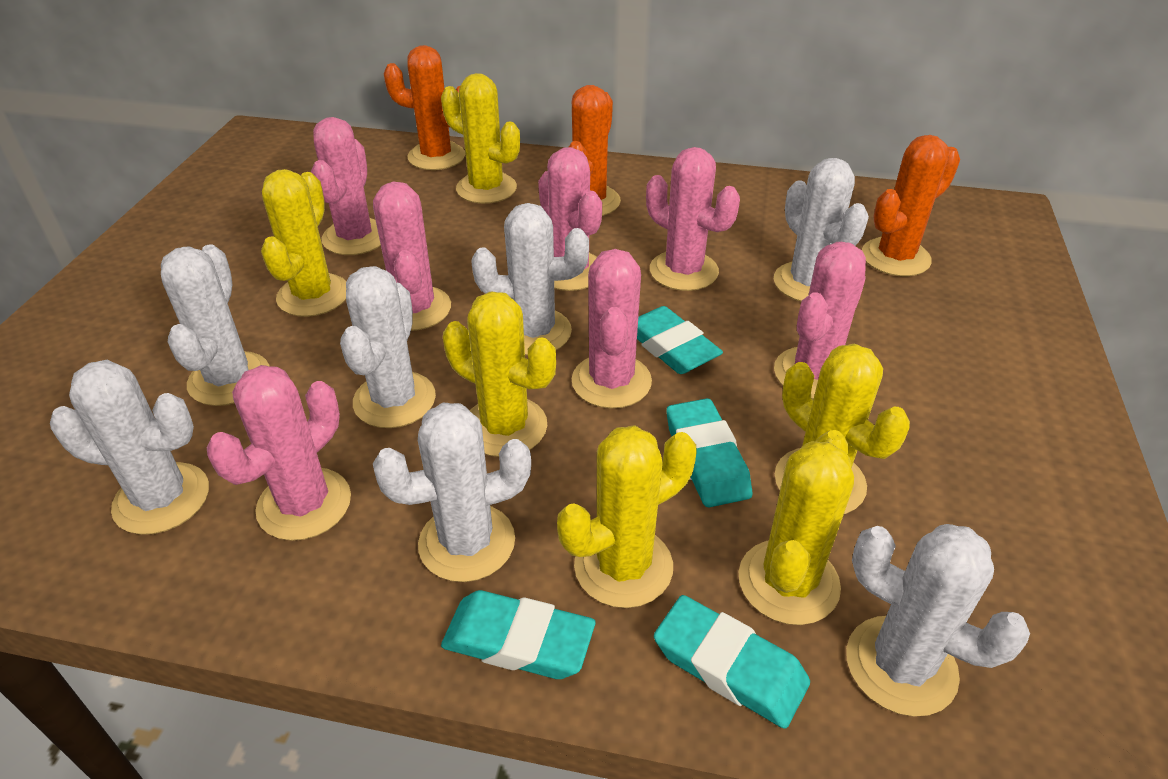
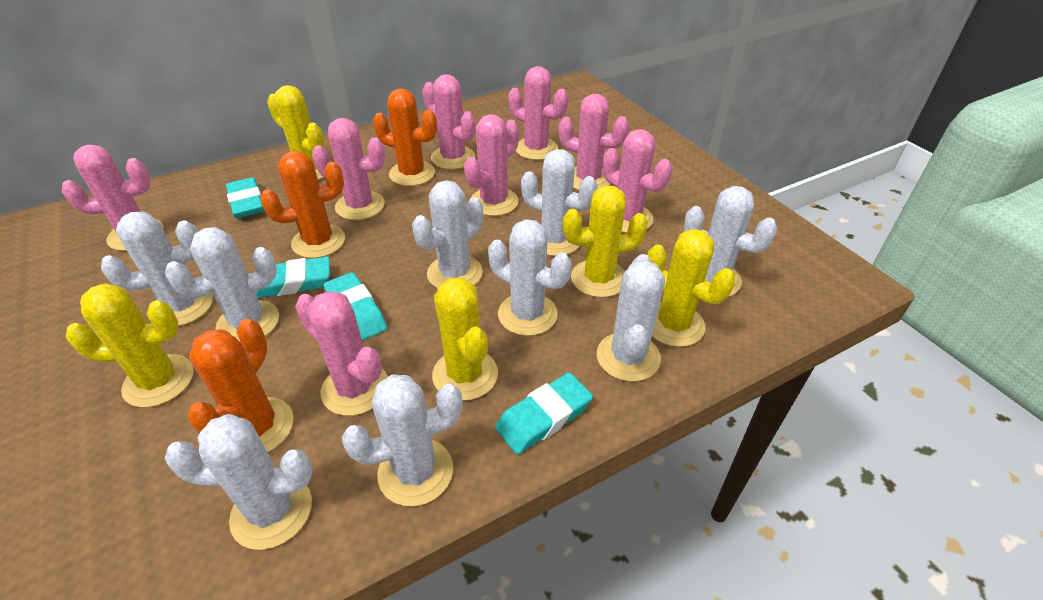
pink cactus: [207,365,351,541] [311,117,381,255] [373,182,451,331] [538,147,602,291] [571,249,652,409] [646,147,740,291] [774,242,866,399] = 7 -> [62,145,163,251] [295,291,388,416] [312,118,385,220] [422,74,476,170] [464,114,519,216] [508,66,568,160] [558,94,629,190] [603,129,672,233] = 8
white cactus: [50,360,209,535] [161,244,270,406] [340,266,436,428] [373,403,531,582] [471,203,589,355] [774,158,869,301] [846,524,1030,717] = 7 -> [101,212,213,326] [165,227,279,343] [165,414,312,550] [342,375,463,506] [412,180,483,288] [488,219,572,336] [521,149,598,256] [597,254,665,382] [684,186,777,297] = 9
yellow cactus: [261,169,346,317] [441,73,520,204] [443,292,556,457] [557,425,697,608] [738,430,854,625] [775,344,910,514] = 6 -> [66,283,194,407] [267,85,324,180] [432,278,498,401] [563,185,648,298] [647,229,735,347] = 5

